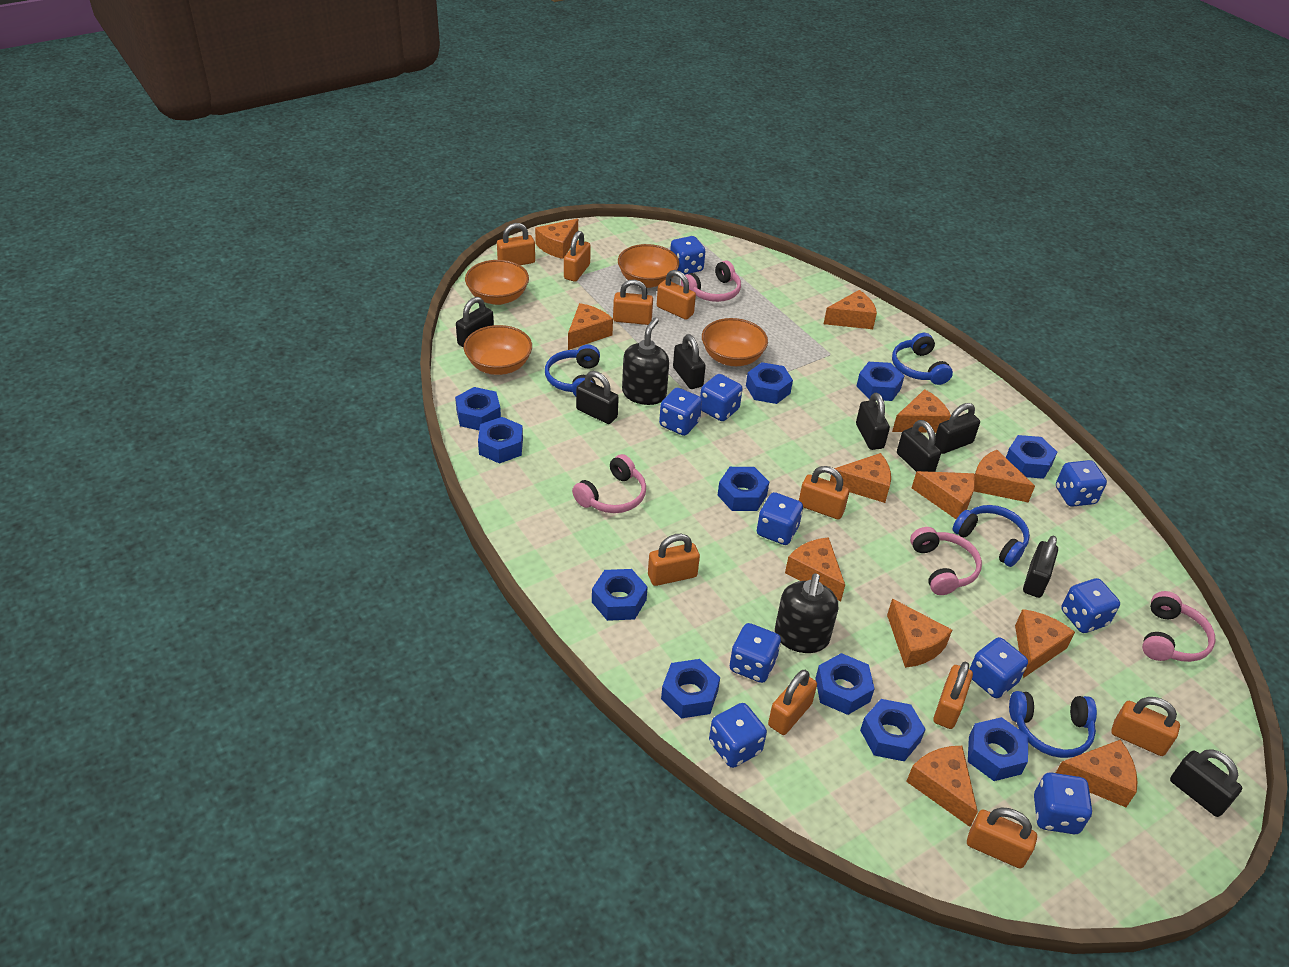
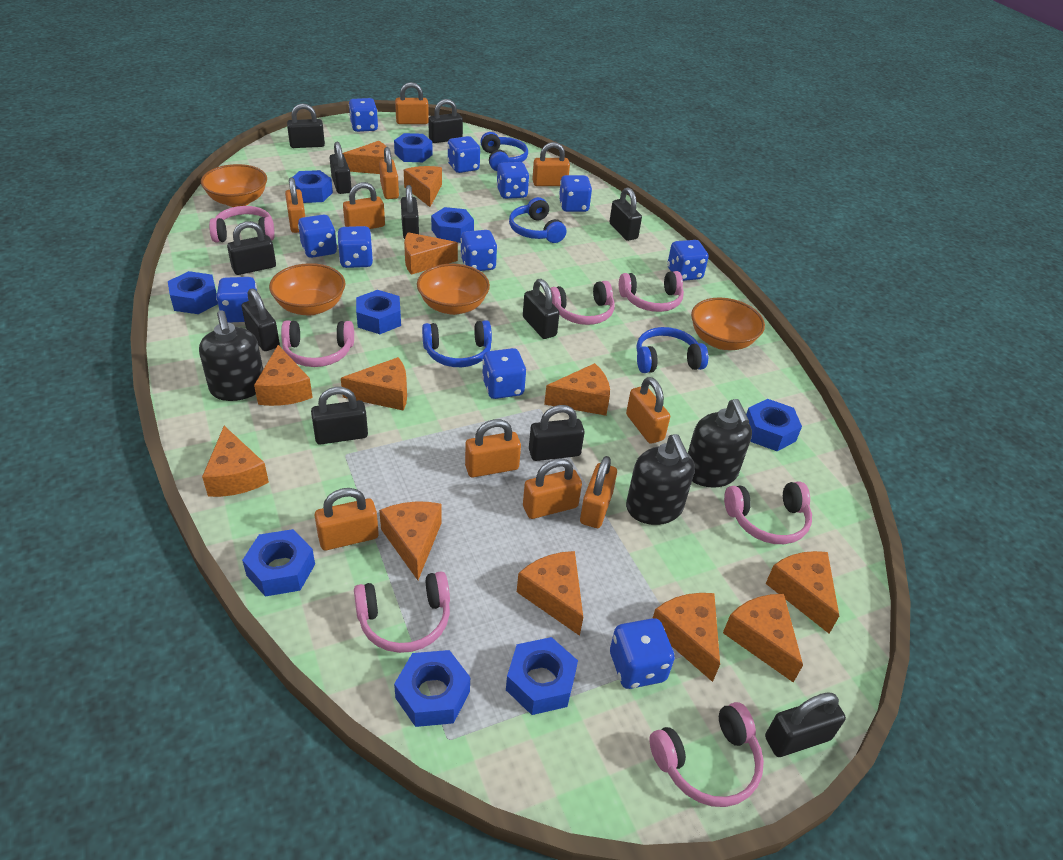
black padlock: [456,297,494,348] [576,371,619,424] [673,334,706,389] [856,393,890,450] [897,420,941,472] [935,403,980,454] [1023,536,1058,598] [1170,749,1242,817] = 8 -> [227,221,276,275] [242,288,280,351] [287,103,325,148] [311,387,368,445] [330,142,352,194] [401,185,419,239] [428,99,463,143] [523,279,560,339] [529,405,584,461] [609,187,642,241] [765,692,846,757] = 11
black soap dispenser: [622,318,669,405] [775,573,838,653] = 2 -> [199,310,263,401] [626,434,695,525] [688,399,752,488] = 3
blue dice: [659,388,702,436] [670,236,706,275] [700,374,743,421] [709,703,767,768] [730,623,781,683] [757,492,803,545] [970,637,1028,698] [1034,772,1092,834] [1056,460,1107,507] [1061,578,1120,633] = 10 -> [216,277,257,323] [298,214,337,258] [337,226,373,268] [349,98,378,132] [448,136,480,173] [460,230,497,271] [482,348,526,399] [496,162,529,199] [559,175,592,212] [610,618,675,689] [667,240,709,281] = 11
blue nut: [455,387,501,430] [478,417,523,464] [592,569,648,621] [661,659,720,718] [718,467,769,511] [746,362,793,404] [815,653,875,715] [856,362,904,401] [860,699,926,761] [968,717,1028,781] [1006,435,1057,479] = 11 -> [168,271,218,314] [242,529,315,597] [293,170,333,203] [356,290,401,334] [394,133,433,162] [394,650,470,727] [431,207,474,243] [506,637,578,715] [746,399,802,451] = 9
pink headphones: [572,454,646,513] [681,260,741,302] [910,527,982,595] [1142,591,1216,662] = 4 -> [209,206,275,242] [281,321,354,367] [354,571,450,653] [550,281,615,325] [619,271,684,312] [649,702,764,807] [724,481,812,544] = 7

